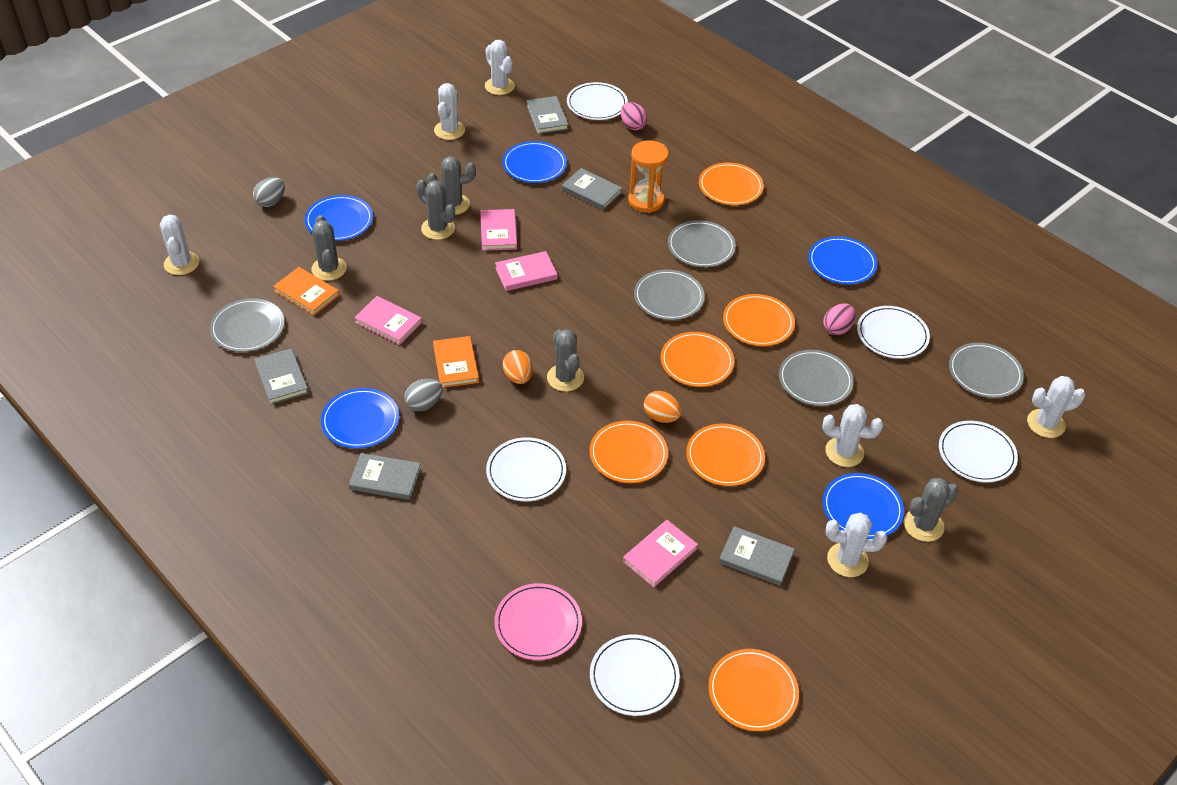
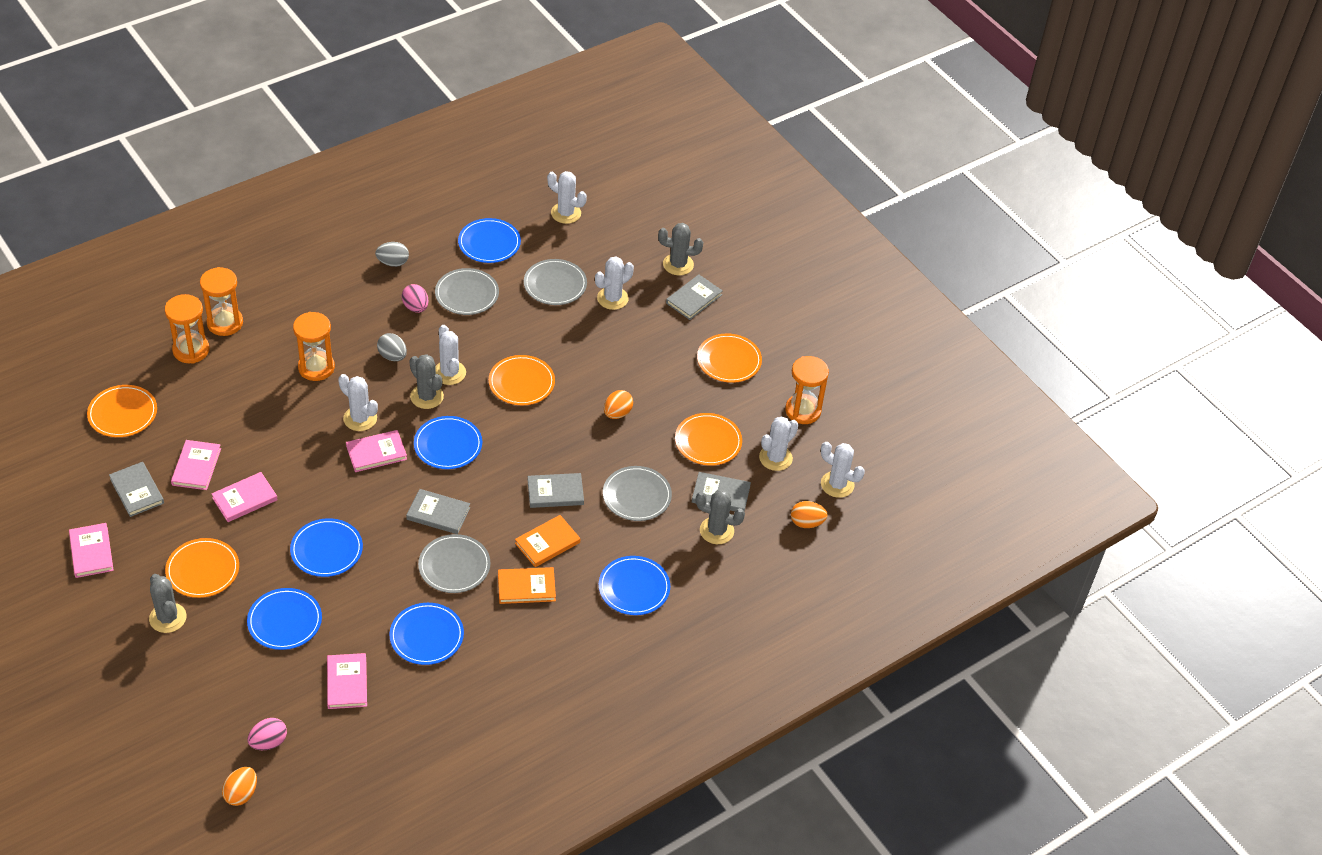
blue plate: [305,195,373,241] [321,388,399,448] [502,141,567,183] [808,237,877,284] [823,473,904,539] = 5 -> [247,588,322,650] [290,518,363,577] [390,603,464,665] [414,416,482,469] [458,218,521,263] [599,556,670,615] = 6
grey cactus: [312,215,347,281] [416,180,455,240] [427,156,476,215] [547,329,584,392] [904,478,958,542] = 5 -> [149,574,187,633] [410,354,444,409] [658,223,703,276] [696,490,745,544] = 4
grey plate: [210,298,285,352] [634,270,705,320] [668,220,736,267] [779,350,854,406] [949,343,1024,398] = 5 -> [418,534,490,593] [435,268,499,315] [524,259,587,305] [603,466,672,521] = 4
orange egg: [503,350,533,384] [644,391,681,423] = 2 -> [222,767,257,806] [604,390,633,419] [791,501,828,528] = 3
orange hourglass: [628,140,669,213] = 1 -> [165,294,209,364] [200,267,243,336] [293,312,335,381] [785,356,829,424] = 4
orange plate: [589,421,668,483] [661,332,734,387] [686,424,765,486] [699,162,764,205] [708,649,799,731] [723,294,795,346] = 6 -> [87,385,157,437] [165,538,239,598] [489,355,555,405] [675,413,742,466] [697,334,762,383] = 5
pink book: [354,296,422,345] [480,209,517,251] [495,251,557,291] [623,520,698,587] = 4 -> [69,523,114,578] [171,440,221,490] [212,472,278,522] [327,653,367,709] [346,430,407,472] = 5
pink plate: [494,583,582,660] = 1 -> none = 0
white plate: [486,437,566,502] [567,82,628,120] [590,634,680,716] [857,306,930,359] [939,421,1018,483] = 5 -> none = 0

